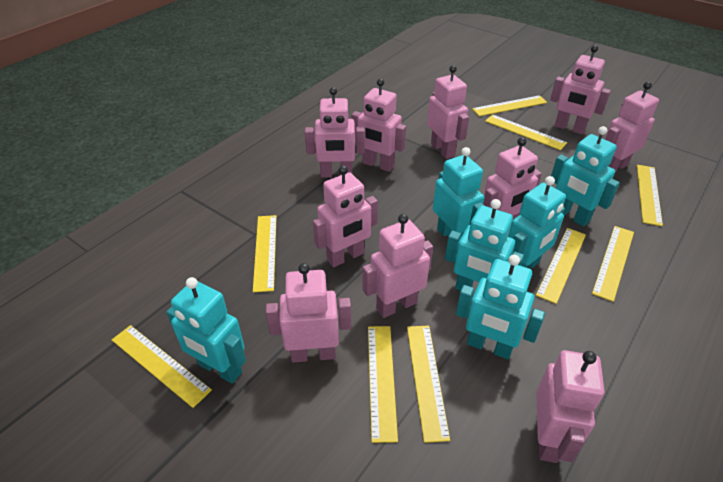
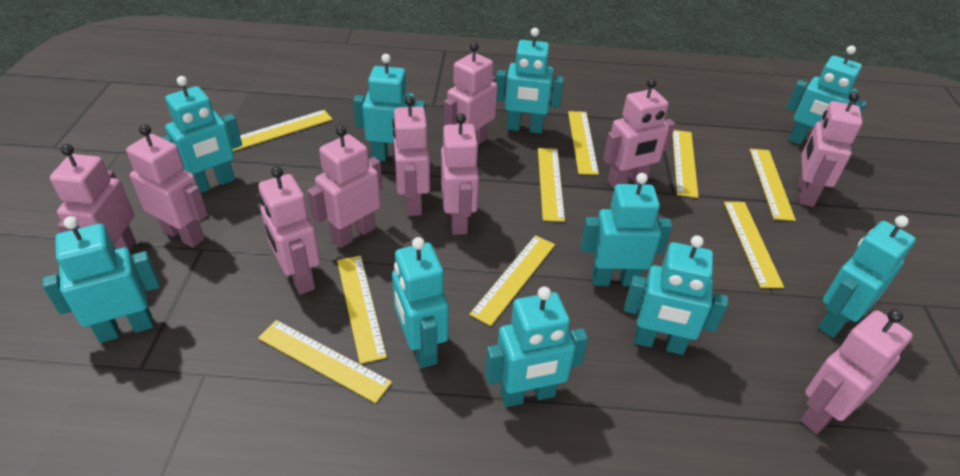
turquoise robot: [166,277,246,384] [433,147,484,237] [445,199,524,291] [456,255,545,359] [508,176,566,268] [551,126,620,227] = 6 -> [42,216,160,343] [161,76,242,193] [353,54,426,161] [392,237,449,368] [485,286,588,407] [496,28,564,133] [580,173,672,286] [624,235,728,355] [786,46,867,145] [818,216,916,338] = 10

